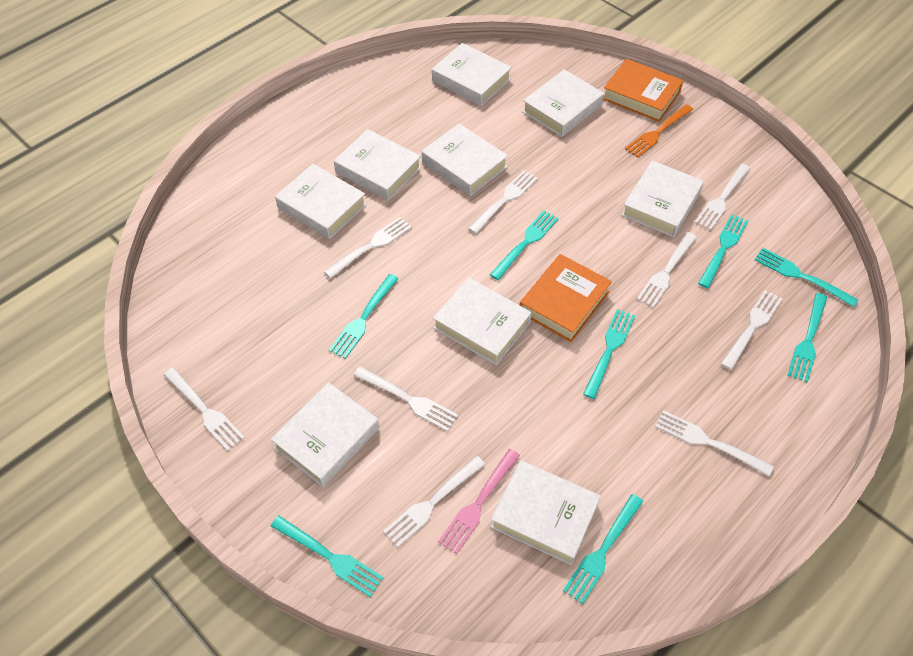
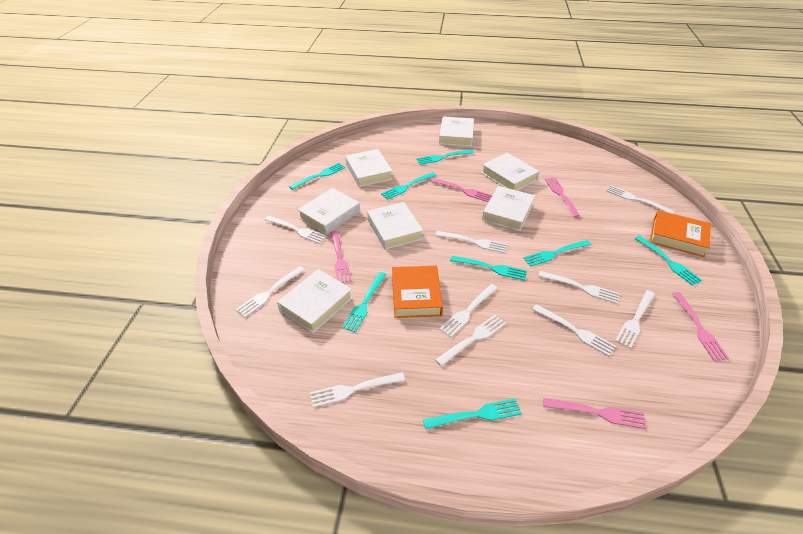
orange fork: [625,104,693,158] = 1 -> none = 0
pink fork: [438,449,520,554] = 1 -> [331,231,352,283] [430,178,492,202] [543,398,646,429] [545,178,580,217] [672,292,729,361] = 5
white book: [271,382,379,487] [275,164,367,239] [334,129,421,201] [422,123,508,196] [432,43,512,106] [433,277,532,365] [490,460,601,565] [522,69,604,137] [621,160,704,237] = 9 -> [277,269,353,333] [298,188,360,235] [345,149,393,187] [367,202,423,250] [439,116,474,147] [481,153,539,191] [482,186,535,231] = 7
white fork: [163,367,245,451] [324,217,412,278] [354,366,458,431] [383,456,485,547] [468,170,538,234] [637,232,697,308] [655,410,774,476] [695,164,750,231] [721,290,782,370] = 9 -> [236,266,305,318] [265,216,327,244] [310,372,405,408] [435,231,508,253] [435,315,506,366] [439,284,498,337] [532,304,616,356] [538,271,620,304] [606,185,675,214] [615,290,655,348] = 10

